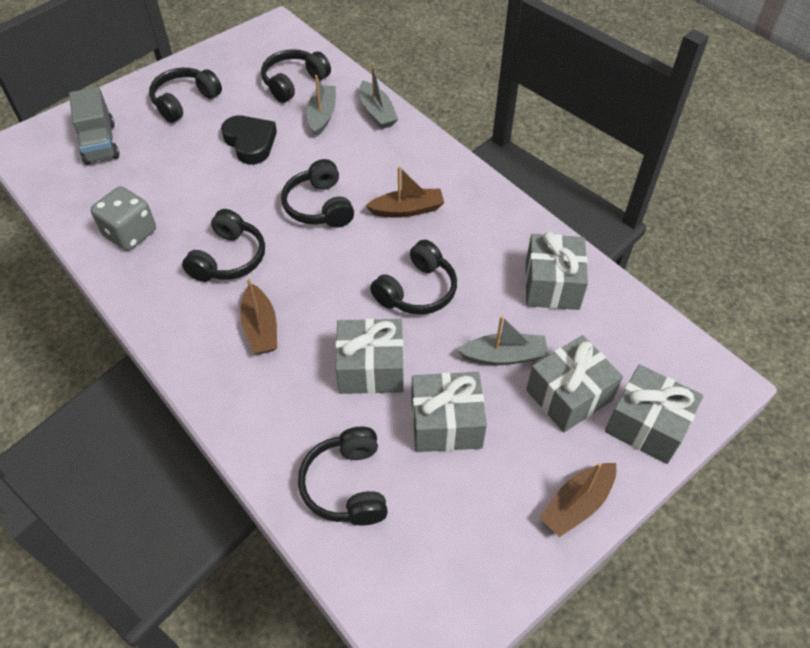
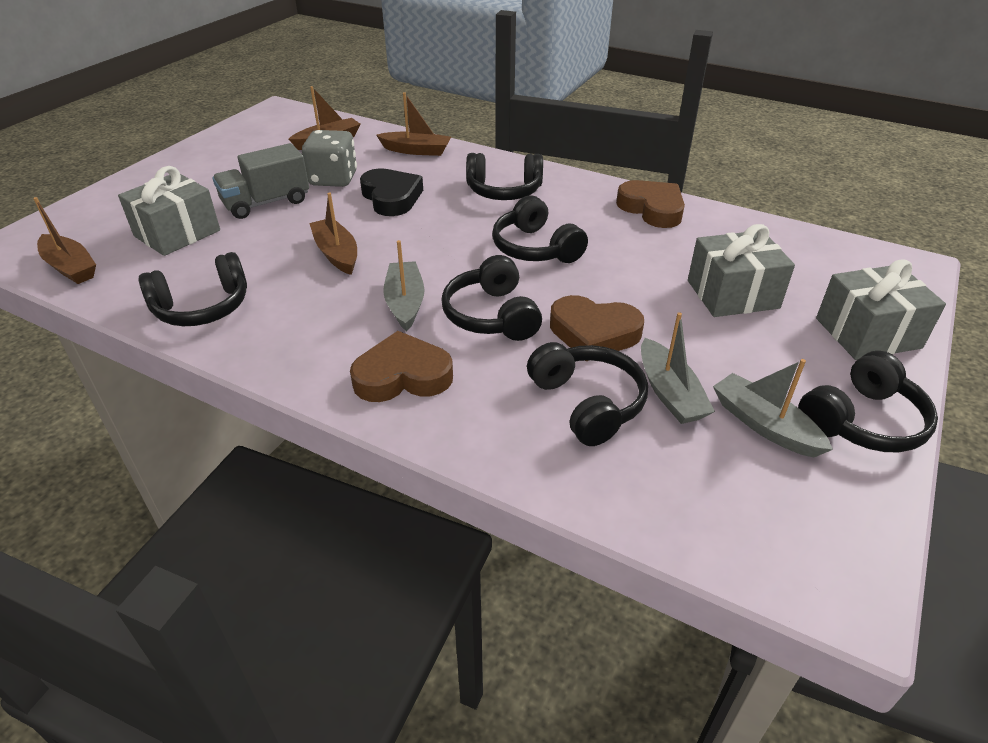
brown boat: [240,279,277,354] [366,166,444,218] [539,463,616,537] = 3 -> [33,197,96,284] [289,86,361,150] [309,193,357,275] [376,92,451,156] = 4
brown heart: none = 0 -> [350,331,453,402] [550,295,644,361] [616,180,685,228] = 3
grey gift: [335,319,404,394] [411,372,487,452] [525,232,588,310] [526,335,623,432] [605,364,703,464] = 5 -> [118,166,220,256] [688,224,795,317] [816,259,946,360] = 3

